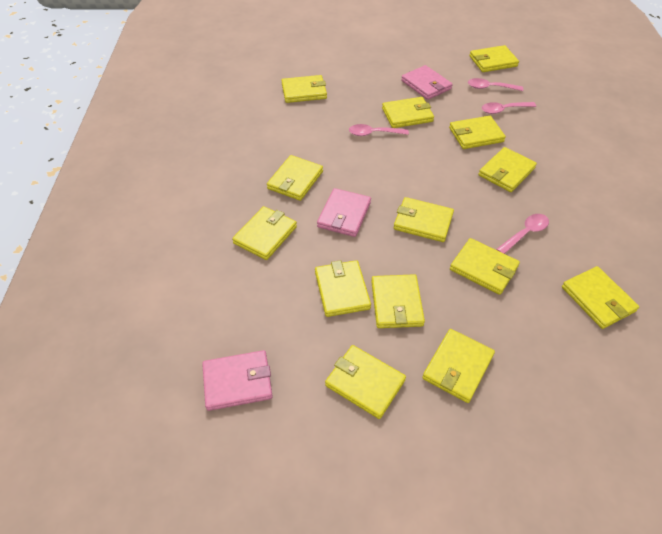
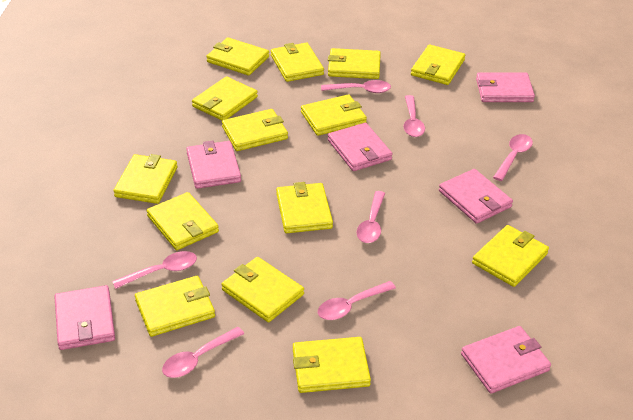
pink spoon: [349,124,409,136] [468,78,523,91] [482,102,536,114] [496,214,549,254] = 4 -> [112,251,197,289] [162,327,244,378] [318,281,396,320] [321,80,391,93] [357,191,385,243] [404,95,425,137] [493,134,533,181] = 7
pink wallet: [202,350,273,411] [317,188,371,237] [401,65,453,100] = 3 -> [54,285,115,350] [186,141,241,189] [328,123,393,171] [439,169,513,224] [461,326,551,394] [476,72,535,102] = 6

